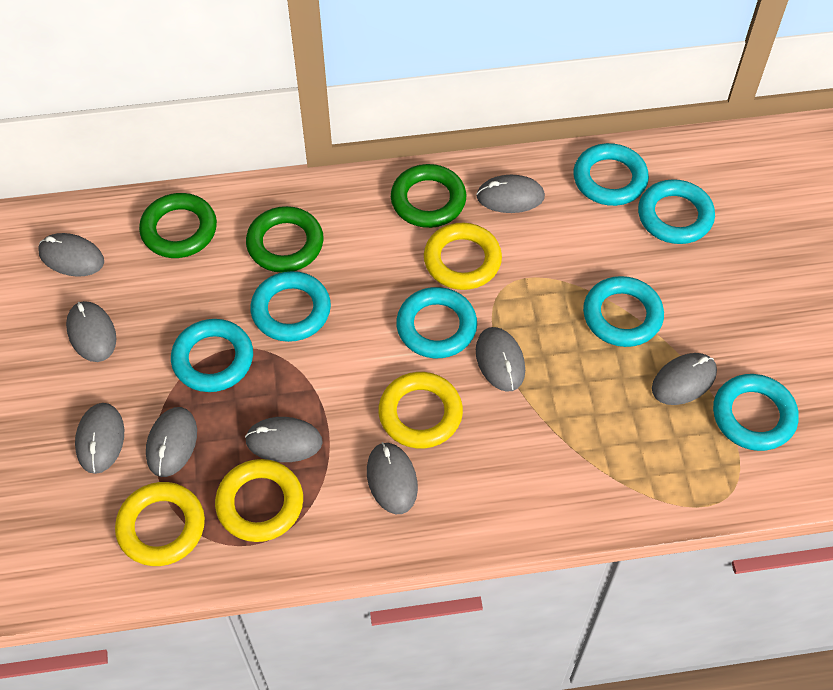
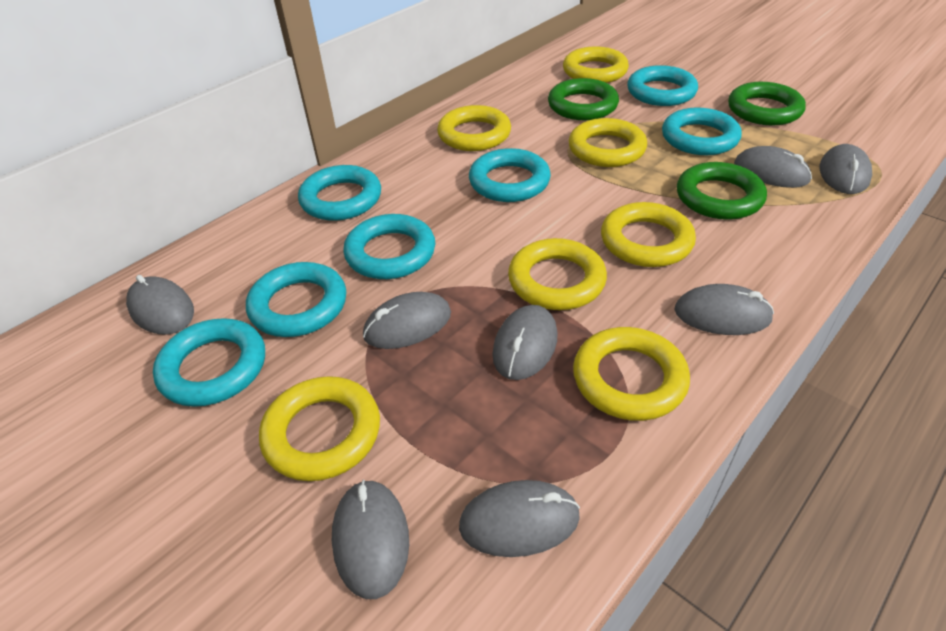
grey mouse: [38,233,104,277] [66,301,116,362] [75,403,124,474] [146,407,197,477] [245,417,323,462] [367,442,418,514] [476,175,545,213] [476,327,525,392] [652,353,717,405] = 9 -> [126,275,194,335] [332,480,409,599] [363,292,451,349] [459,480,580,557] [492,305,558,380] [674,284,774,335] [734,146,812,188] [820,144,872,194] = 8
yellow ring: [115,482,205,566] [215,459,303,542] [378,372,463,449] [424,223,502,290] = 4 -> [259,376,380,481] [437,105,511,151] [508,238,607,310] [563,47,629,83] [569,118,647,167] [573,327,690,421] [601,202,696,267] = 7

